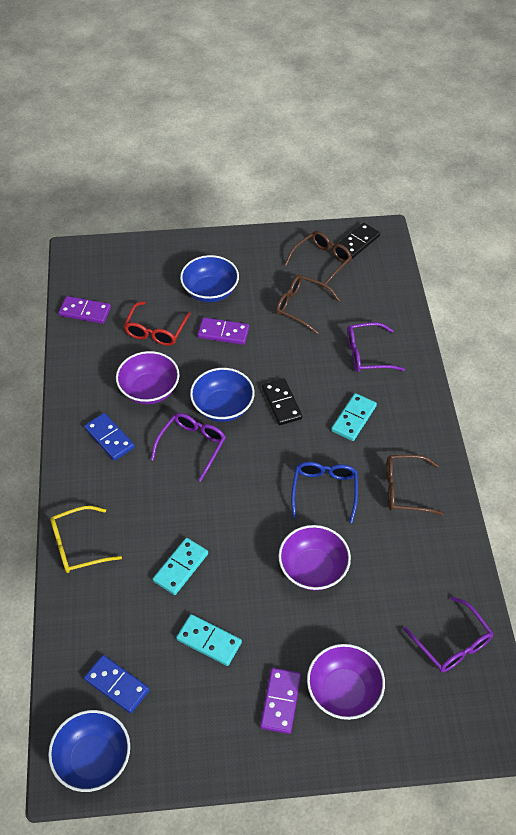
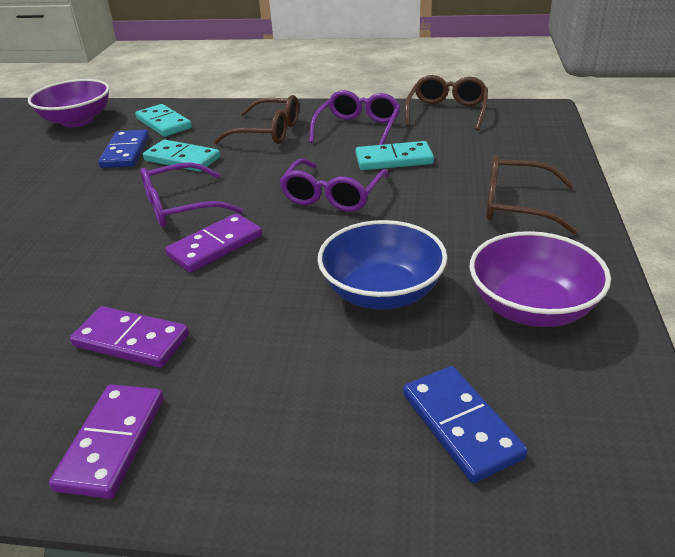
black domino: [262,378,302,425] [338,223,380,259] = 2 -> none = 0
blue bowl: [48,710,130,792] [180,255,239,302] [190,368,255,422] = 3 -> [318,220,447,310] = 1
blue glasses: [291,462,358,523] = 1 -> none = 0
purple bowl: [116,351,180,404] [278,525,351,591] [307,644,385,720] = 3 -> [28,79,110,128] [469,231,611,327] = 2
red glasses: [124,301,191,346] = 1 -> none = 0
yellow glasses: [50,506,122,573] = 1 -> none = 0

